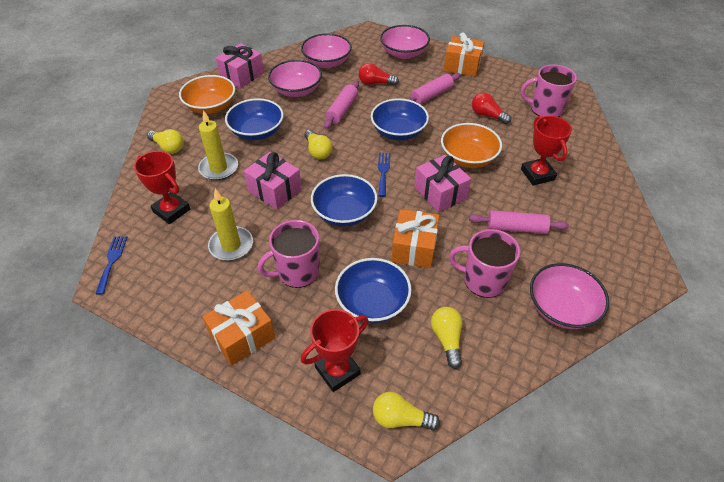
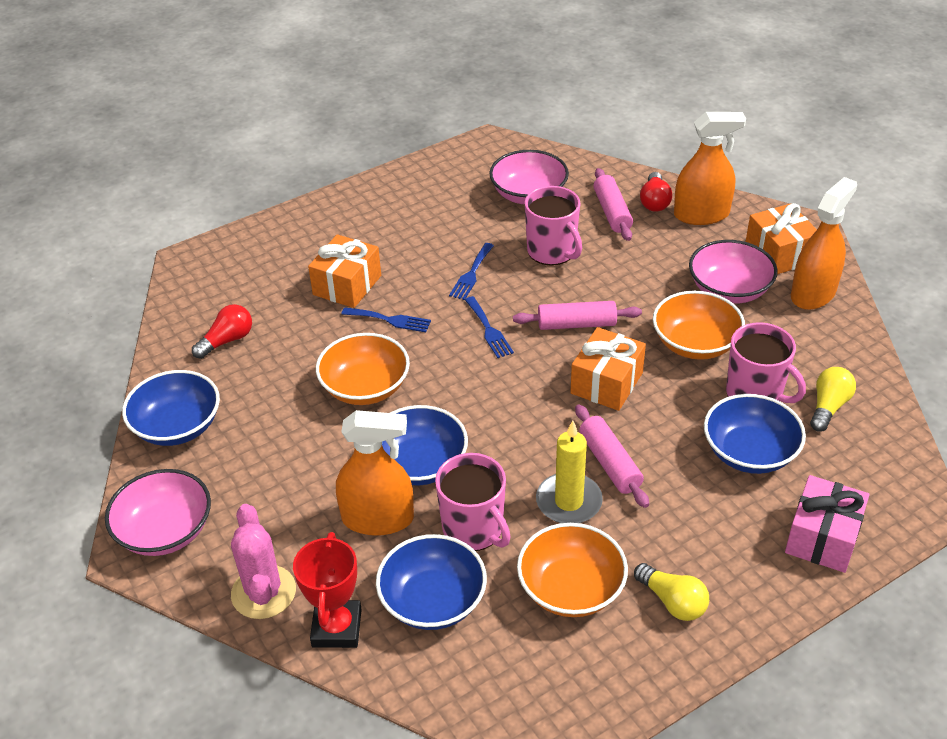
blue fork: [95,236,127,295] [378,153,391,197] = 2 -> [341,307,431,332] [449,243,494,300] [465,296,514,358] = 3
orange bowl: [179,75,235,114] [441,123,502,168] = 2 -> [316,333,410,405] [517,523,628,617] [653,291,745,360] = 3
orange spray bottle: none = 0 -> [336,410,414,536] [674,112,746,225] [791,177,857,310] = 3
pink bowl: [268,60,322,97] [301,33,352,68] [380,25,430,59] [530,263,609,329] = 4 -> [105,469,211,556] [489,150,569,204] [689,240,778,303] = 3
pink cactus: none = 0 -> [231,504,296,619] = 1
pink gift: [216,43,264,88] [244,152,302,209] [414,155,471,212] = 3 -> [785,475,869,573] = 1
red trophy: [134,151,190,224] [301,309,369,392] [521,116,572,185] = 3 -> [293,532,362,648] = 1
yellow candle: [198,110,238,180] [208,189,253,261] = 2 -> [536,421,603,523] = 1
yellow light bulb: [147,129,184,154] [305,130,333,159] [373,392,440,430] [431,307,463,369] = 4 -> [634,563,709,621] [810,367,856,431] = 2

